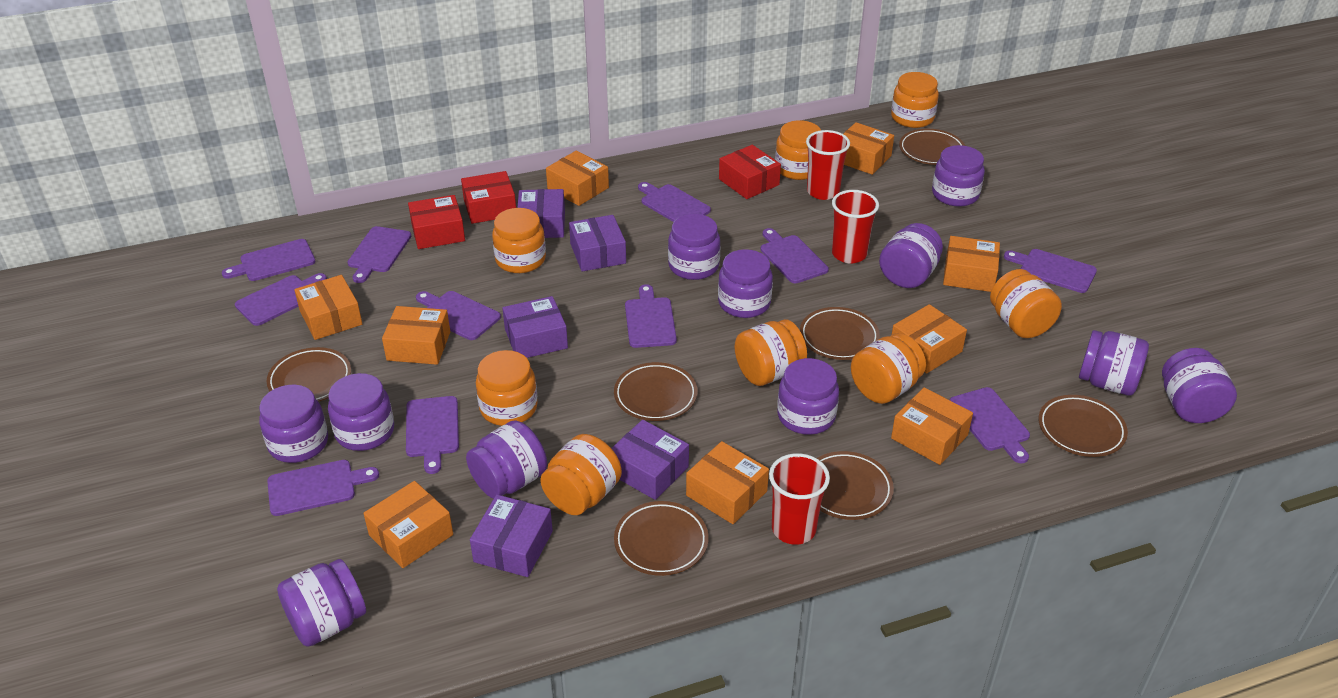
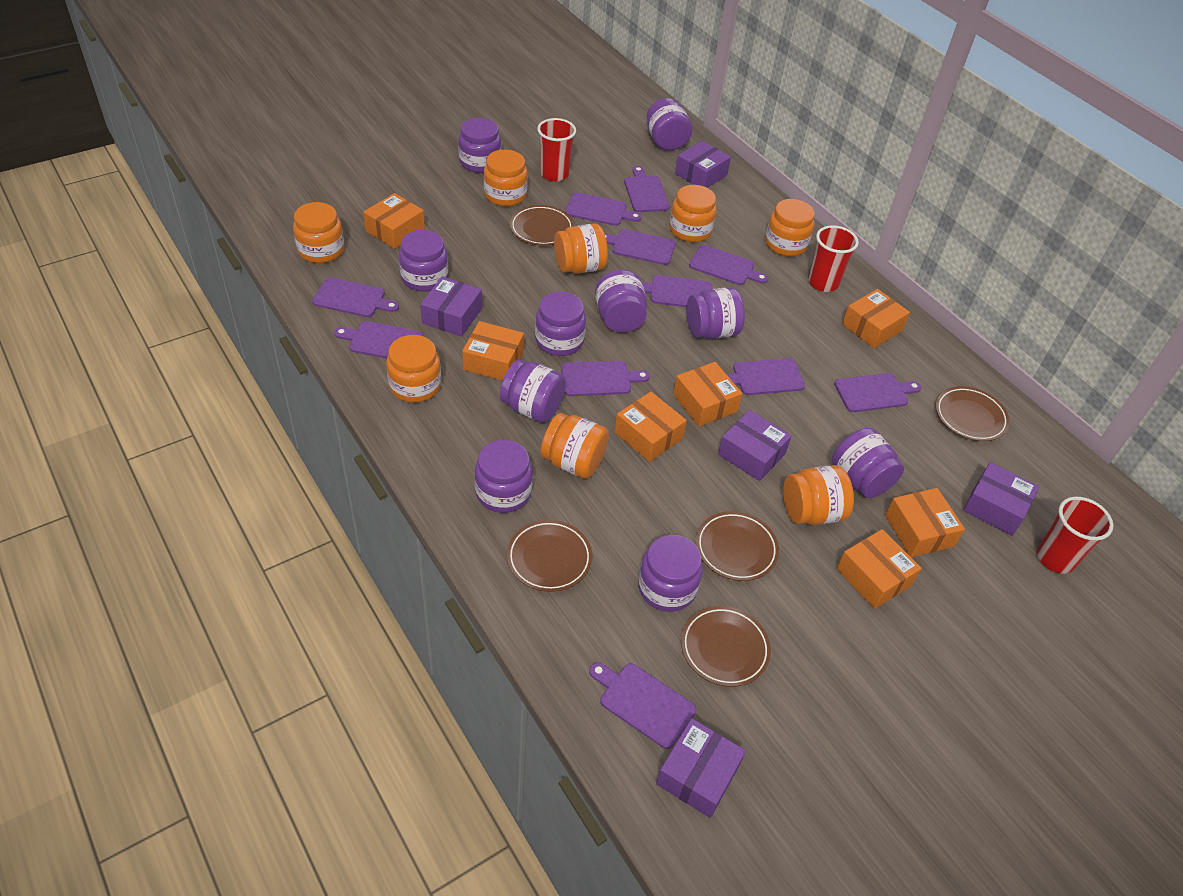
brown plate: [267,347,351,402] [614,362,698,421] [614,501,709,576] [800,307,880,360] [817,451,894,520] [899,129,965,165] [1039,395,1128,457] = 7 -> [507,520,592,592] [510,205,574,246] [681,606,771,687] [696,511,779,581] [935,386,1010,441] = 5
orange box: [294,275,362,340] [363,481,453,568] [382,306,450,365] [546,151,609,206] [686,441,769,524] [843,122,894,175] [891,387,973,465] [892,304,967,373] [943,236,1000,292] = 9 -> [363,193,425,249] [462,321,524,381] [615,392,687,462] [673,362,742,427] [837,529,922,609] [842,289,910,348] [885,488,965,557] = 7
purple jar: [259,385,328,463] [277,559,366,647] [328,373,394,451] [466,420,547,499] [668,214,720,280] [718,249,773,318] [777,358,839,435] [879,223,943,288] [932,145,985,207] [1079,330,1149,396] [1162,348,1237,423] = 11 -> [399,230,448,292] [458,118,501,173] [475,440,533,513] [500,360,566,423] [535,292,586,356] [595,270,647,333] [638,535,703,612] [647,98,692,151] [687,287,745,339] [832,428,904,498] = 10
red box: [408,195,465,249] [461,171,516,224] [719,145,781,199] = 3 -> none = 0

